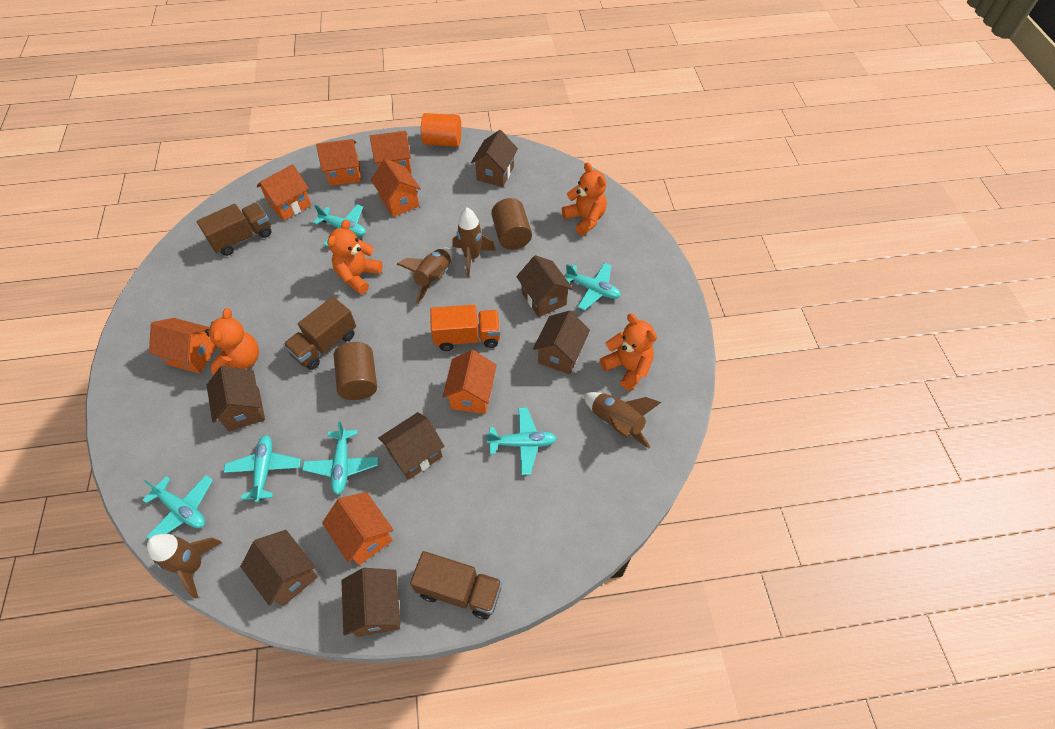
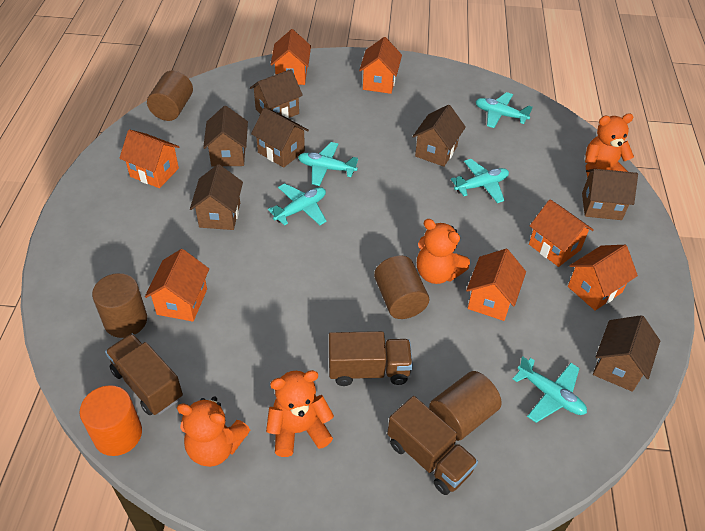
brown cylinder: [334,342,377,400] [491,198,532,250] = 2 -> [92,273,147,338] [147,71,193,121] [374,256,429,319] [429,371,502,441] = 4
brown rocket: [147,534,222,599] [397,248,452,304] [453,208,496,277] [583,392,661,448] = 4 -> none = 0
orange truck: [430,305,501,351] = 1 -> none = 0
turquoise plane: [143,475,213,539] [224,435,301,503] [302,421,378,495] [313,204,366,247] [486,407,557,475] [565,263,621,310] = 6 -> [268,183,327,226] [298,142,358,186] [451,159,509,203] [476,92,533,128] [513,357,587,423] = 5

